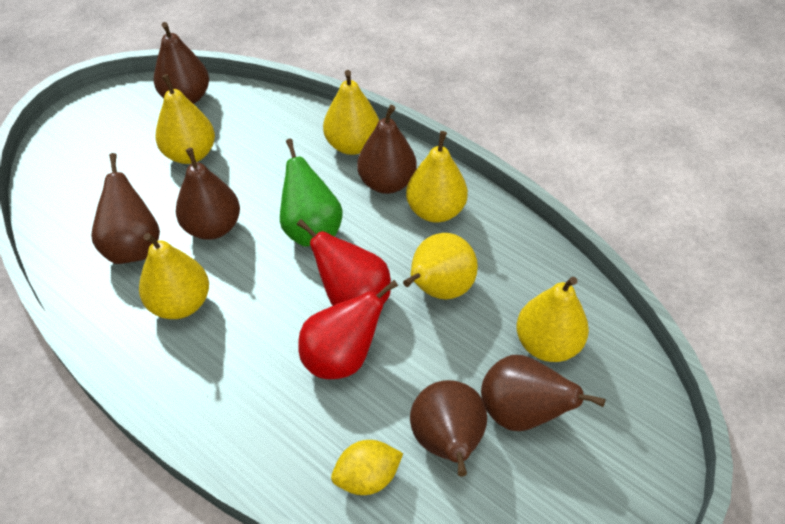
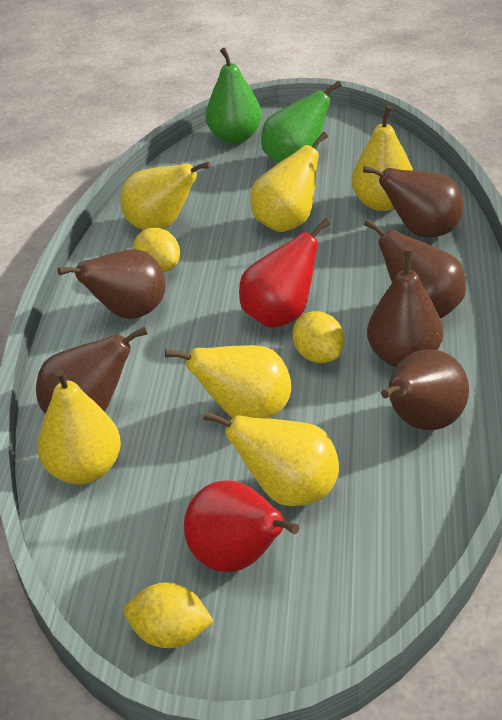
green pear: [280,139,343,247] = 1 -> [206,48,262,144] [261,81,342,163] = 2
yellow lemon: [331,440,403,495] = 1 -> [124,582,214,648] [133,228,180,273] [292,311,344,363] = 3

